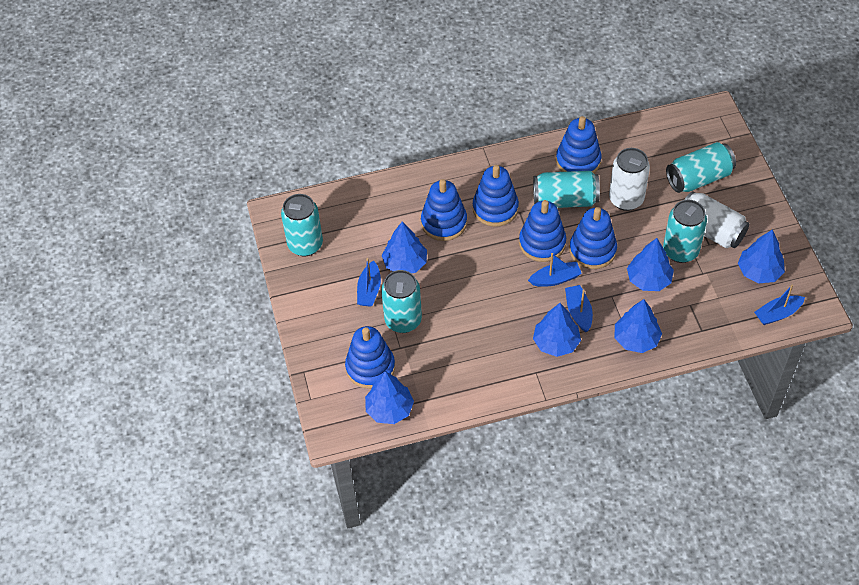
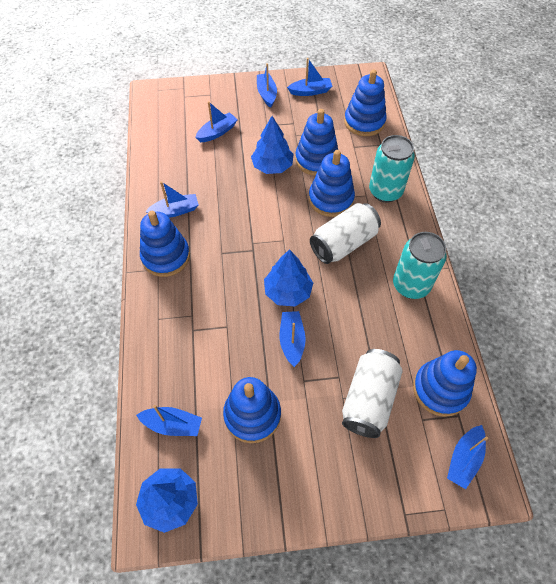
blue boat: [357,258,381,307] [528,253,582,287] [565,285,593,332] [754,285,805,325] = 4 -> [136,405,202,436] [145,181,199,218] [195,101,238,142] [257,63,277,108] [280,311,306,367] [287,58,332,96] [447,425,488,489] = 7
blue tree: [365,371,414,424] [382,221,427,273] [533,303,581,357] [615,299,662,353] [627,238,674,291] [738,229,785,283] = 6 -> [136,468,198,533] [251,116,293,174] [264,249,313,306] = 3
turquoise can: [281,194,323,257] [381,270,422,333] [533,171,600,208] [663,200,707,263] [666,142,736,193] = 5 -> [369,135,415,202] [393,232,447,299] = 2

